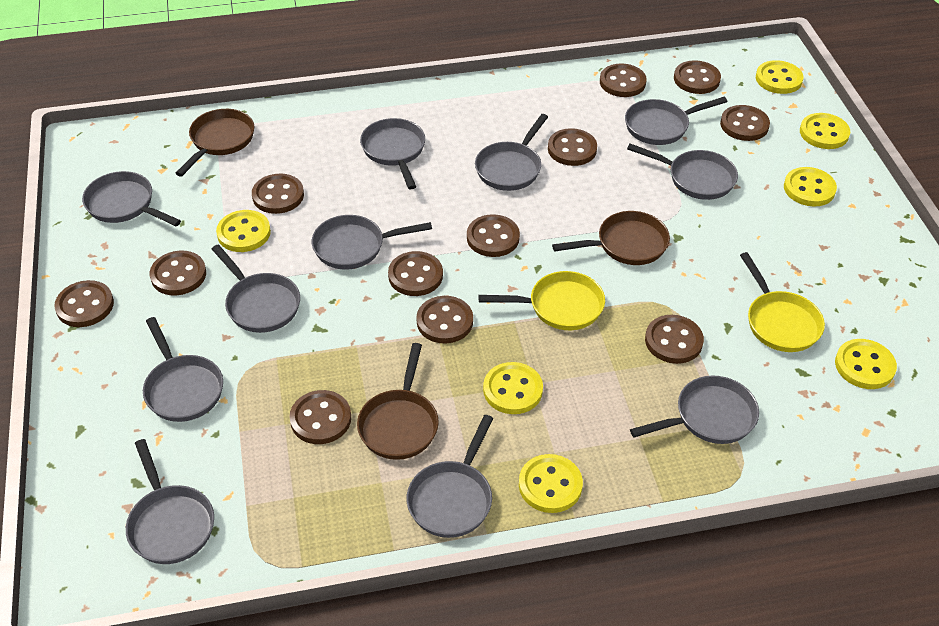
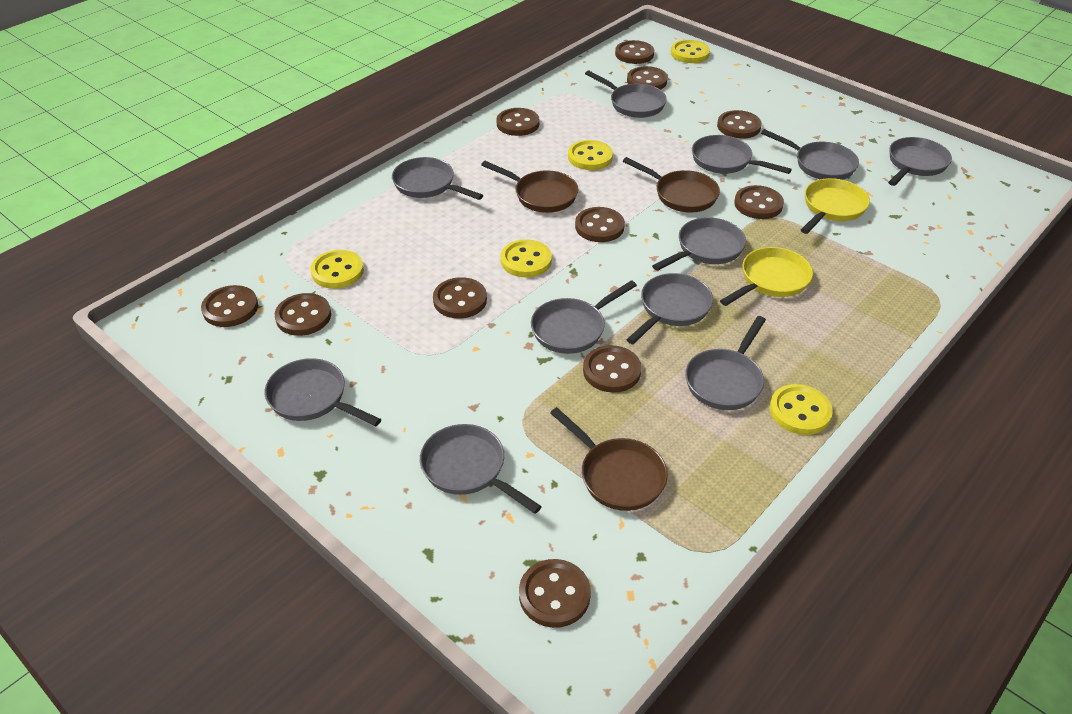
brown button: [54,280,114,327] [150,251,206,295] [252,173,304,214] [289,390,351,444] [388,251,443,296] [416,296,473,344] [467,214,520,257] [548,128,597,166] [600,63,647,97] [645,315,704,364] [674,60,721,94] [720,105,770,141] = 12 -> [201,285,258,327] [275,293,331,336] [433,277,487,319] [496,108,540,136] [519,559,591,628] [575,207,625,242] [583,345,642,393] [615,40,654,64] [627,66,668,90] [717,110,762,139] [734,185,784,219] = 11
yellow button: [216,210,271,252] [483,362,543,414] [519,454,583,513] [756,60,804,94] [784,167,837,207] [800,113,850,149] [835,339,897,389] = 7 -> [310,250,364,289] [500,239,552,277] [568,140,613,170] [671,40,710,63] [770,384,833,435] = 5

